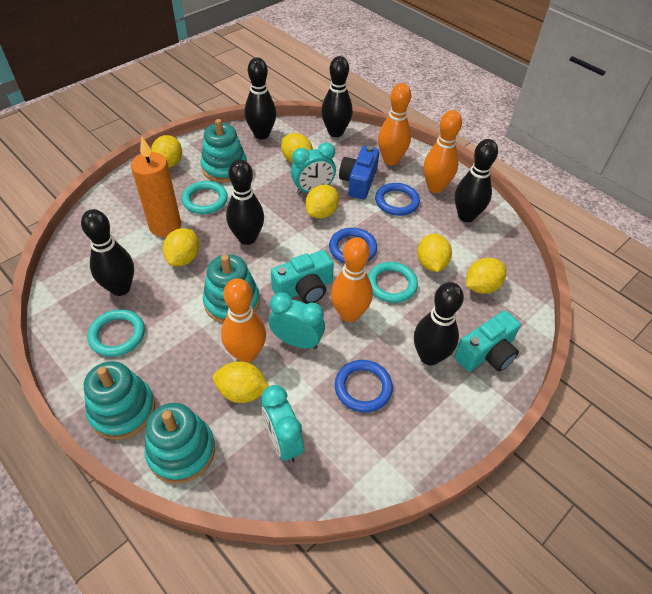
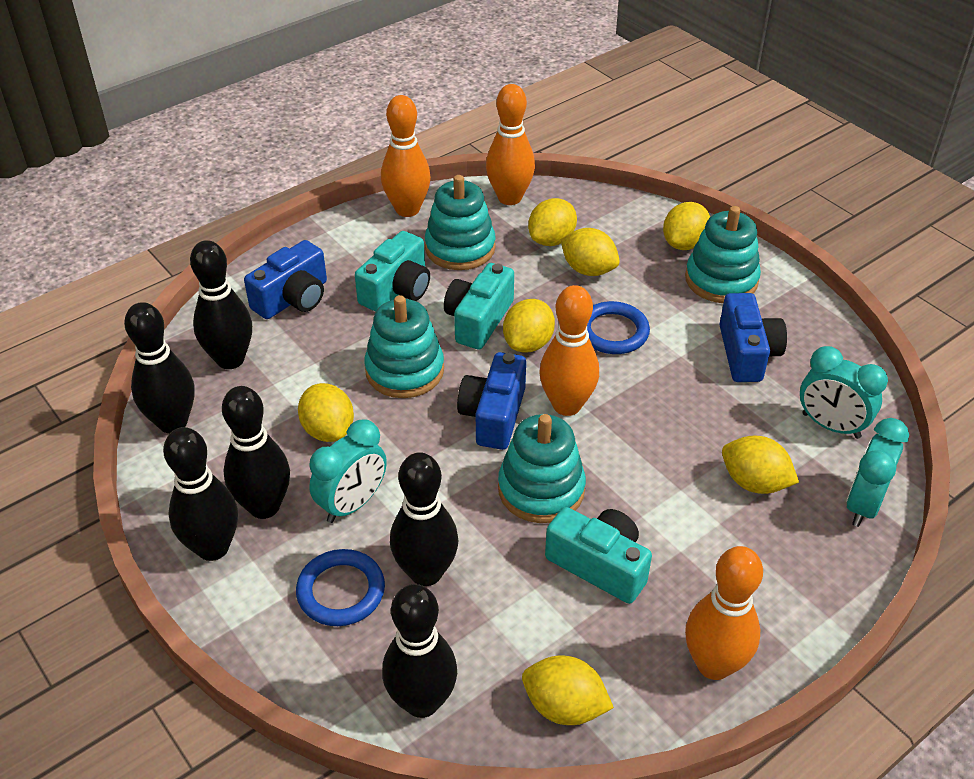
blue camera: [339,146,379,199] = 1 -> [244,240,327,319] [457,352,526,450] [719,293,787,382] = 3
blue ring: [329,228,377,263] [335,360,393,413] [375,183,420,216] = 3 -> [296,549,385,626] [587,301,650,354] = 2
orange candle: [131,137,181,237] = 1 -> none = 0
turquoise camera: [271,250,334,304] [454,310,521,372] = 2 -> [355,231,430,312] [444,263,514,350] [545,507,652,604] = 3
turquoise ring: [87,309,145,357] [182,181,228,214] [368,262,418,303] = 3 -> none = 0

